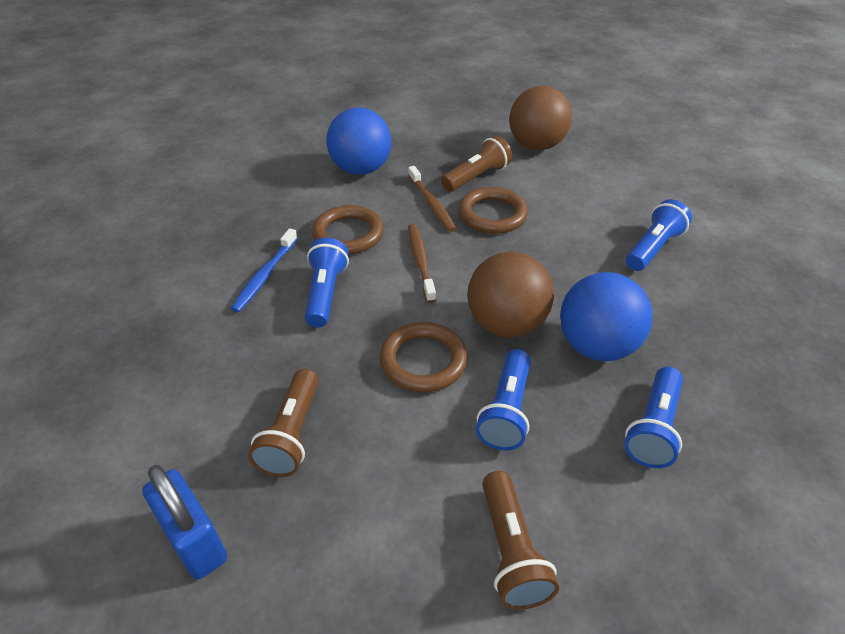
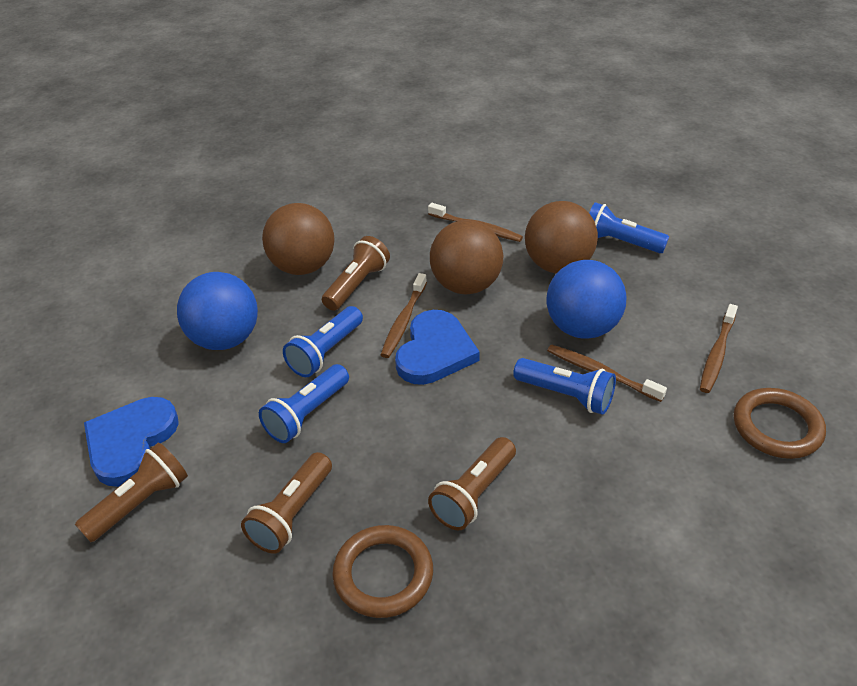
blue heart: none = 0 -> [84,397,179,487] [395,310,480,385] = 2
blue padlock: [142,465,227,580] = 1 -> none = 0
blue toothbrush: [231,228,298,312] = 1 -> none = 0
brown ball: [467,252,554,338] [509,86,572,150] = 2 -> [262,203,335,275] [430,220,504,294] [525,201,598,274] = 3
brown flashlight: [248,369,319,477] [441,136,512,192] [482,471,559,610] = 3 -> [75,443,188,542] [241,452,332,554] [322,236,390,311] [428,437,516,530] = 4
brown ring: [312,205,384,254] [380,322,467,392] [458,187,528,234] = 3 -> [332,525,433,618] [734,388,826,459] = 2
brown toothbrush: [408,166,456,232] [408,224,436,303] = 2 -> [381,273,427,358] [428,203,523,242] [547,344,667,402] [700,304,738,393] = 4

